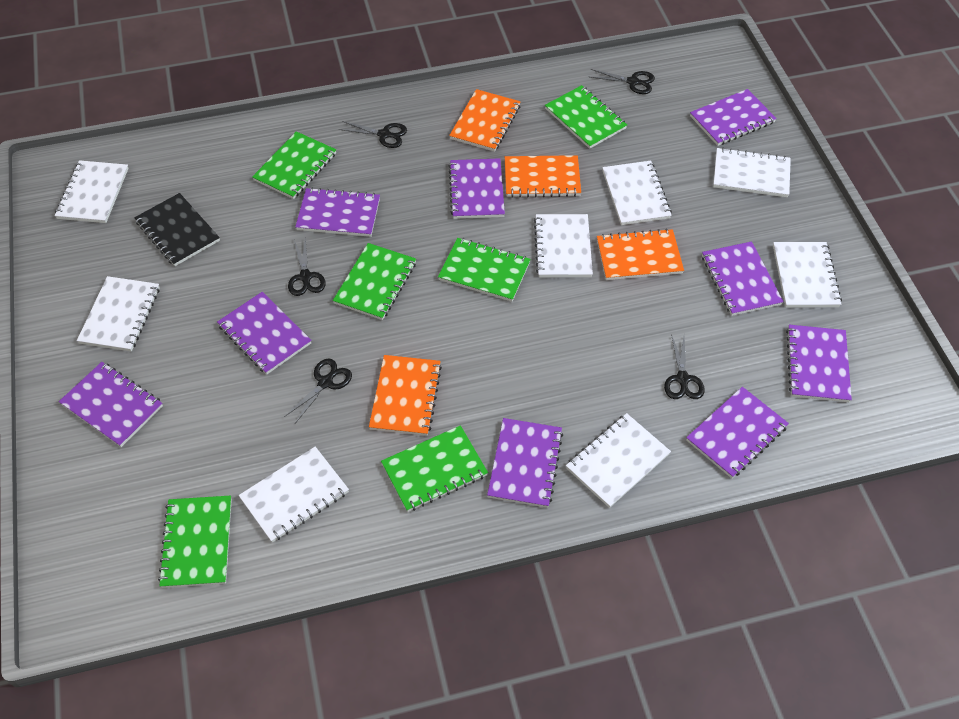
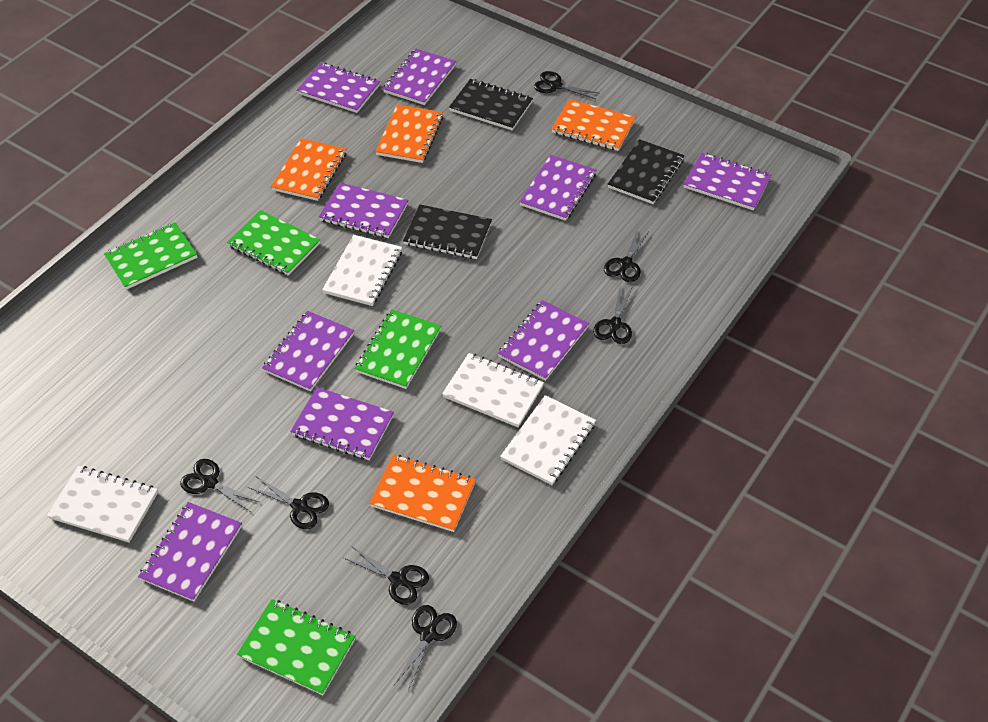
black notebook: [134,193,220,266] = 1 -> [403,205,492,259] [449,79,533,130] [608,139,684,204] = 3
black scissors: [284,358,352,423] [288,236,326,296] [339,121,407,148] [590,69,655,94] [664,334,705,399] = 5 -> [180,459,259,512] [248,477,329,529] [344,547,429,605] [394,605,457,691] [534,71,598,99] [593,286,633,344] [604,229,649,282] = 7
green notebook: [158,495,232,588] [252,131,336,199] [333,243,416,320] [381,425,488,512] [438,238,531,302] [545,85,627,149] = 6 -> [104,222,198,290] [227,210,321,276] [237,599,356,695] [355,309,441,389] = 4
white notebook: [55,160,129,223] [77,276,160,352] [239,447,349,543] [534,214,593,277] [566,413,671,508] [602,161,672,225] [713,147,791,197] [773,242,842,307] = 8 -> [47,466,158,542] [322,235,402,306] [442,353,544,427] [500,395,596,485] = 4

